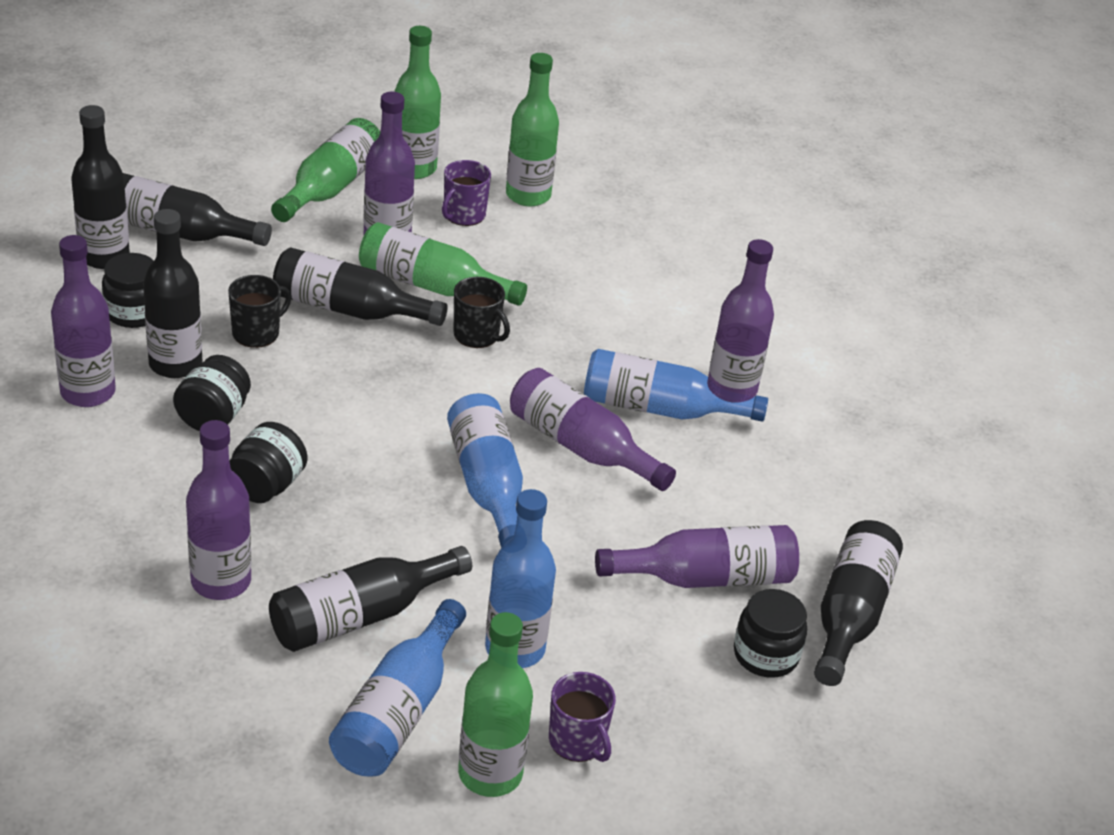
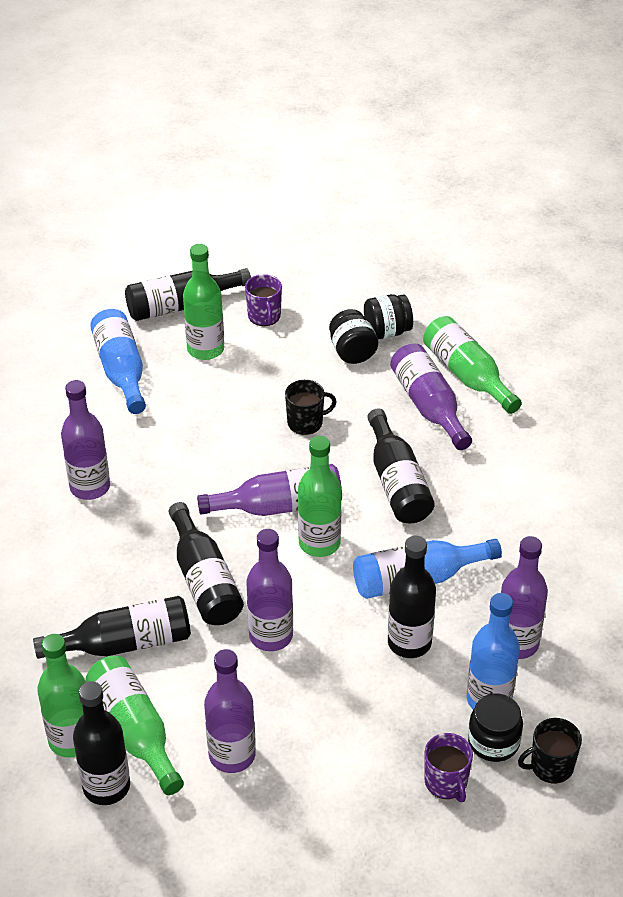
black jar: [102,253,154,328] [173,355,251,431] [229,422,307,503] [734,589,807,678] = 4 -> [329,309,378,364] [364,294,413,340] [468,693,523,762] = 3
blue bottle: [329,599,466,776] [447,393,523,548] [485,489,556,668] [584,349,768,422] = 4 -> [90,309,146,414] [353,539,502,599] [467,593,520,709] = 3

